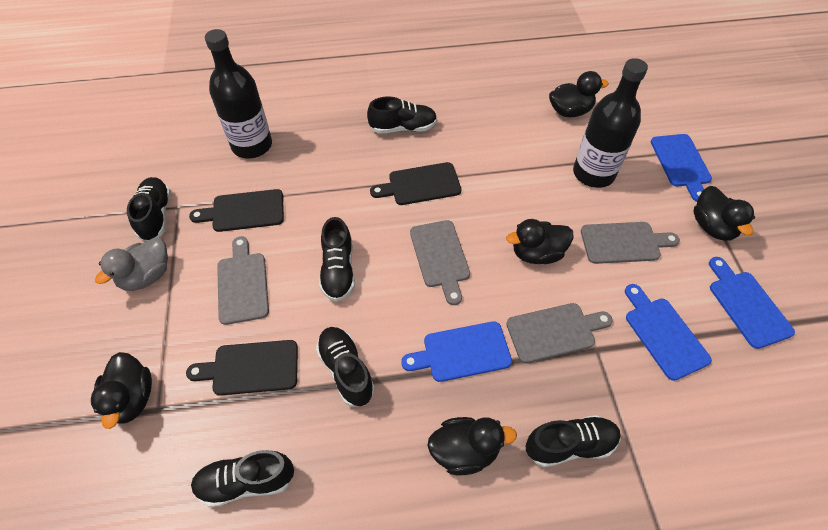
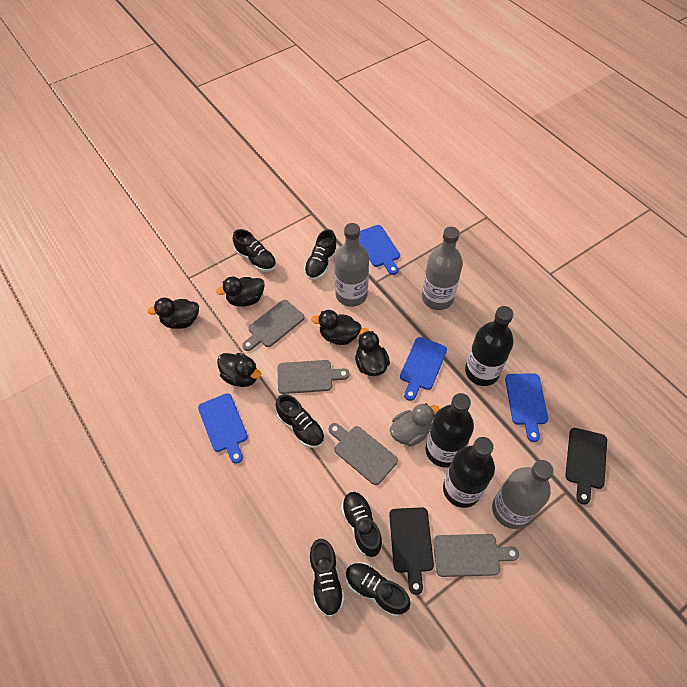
black bottle: [205,29,272,159] [573,58,648,188] = 2 -> [426,393,474,468] [443,437,495,508] [465,306,514,386] = 3
black cutting board: [186,340,298,396] [189,189,284,232] [370,162,461,205] = 3 -> [389,507,434,595] [565,428,607,505] = 2
grey bottle: none = 0 -> [335,223,369,307] [422,227,463,310] [492,460,554,529] = 3

